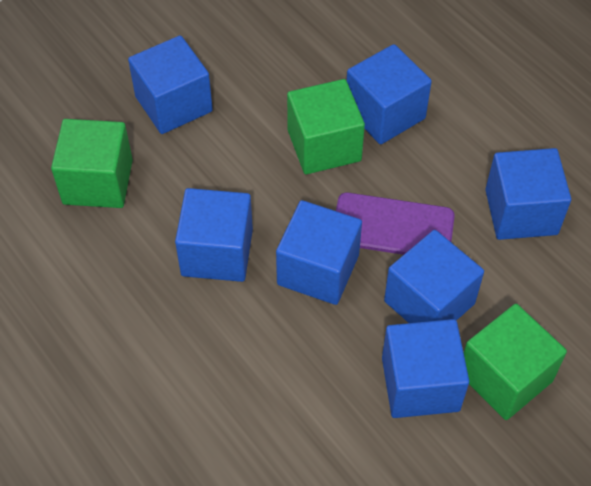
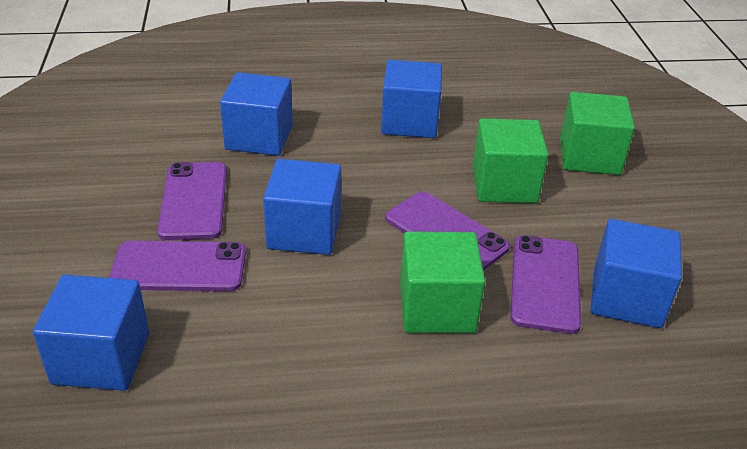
blue cube: [128,35,213,134] [175,188,253,282] [276,200,362,305] [347,44,432,144] [382,319,469,418] [384,230,484,323] [485,148,571,240] = 7 -> [33,275,149,391] [220,72,293,156] [263,159,341,255] [381,60,442,138] [591,219,682,328] = 5
purple phone: [336,193,455,255] = 1 -> [109,241,246,291] [157,162,227,240] [385,192,510,271] [510,235,581,334] = 4

